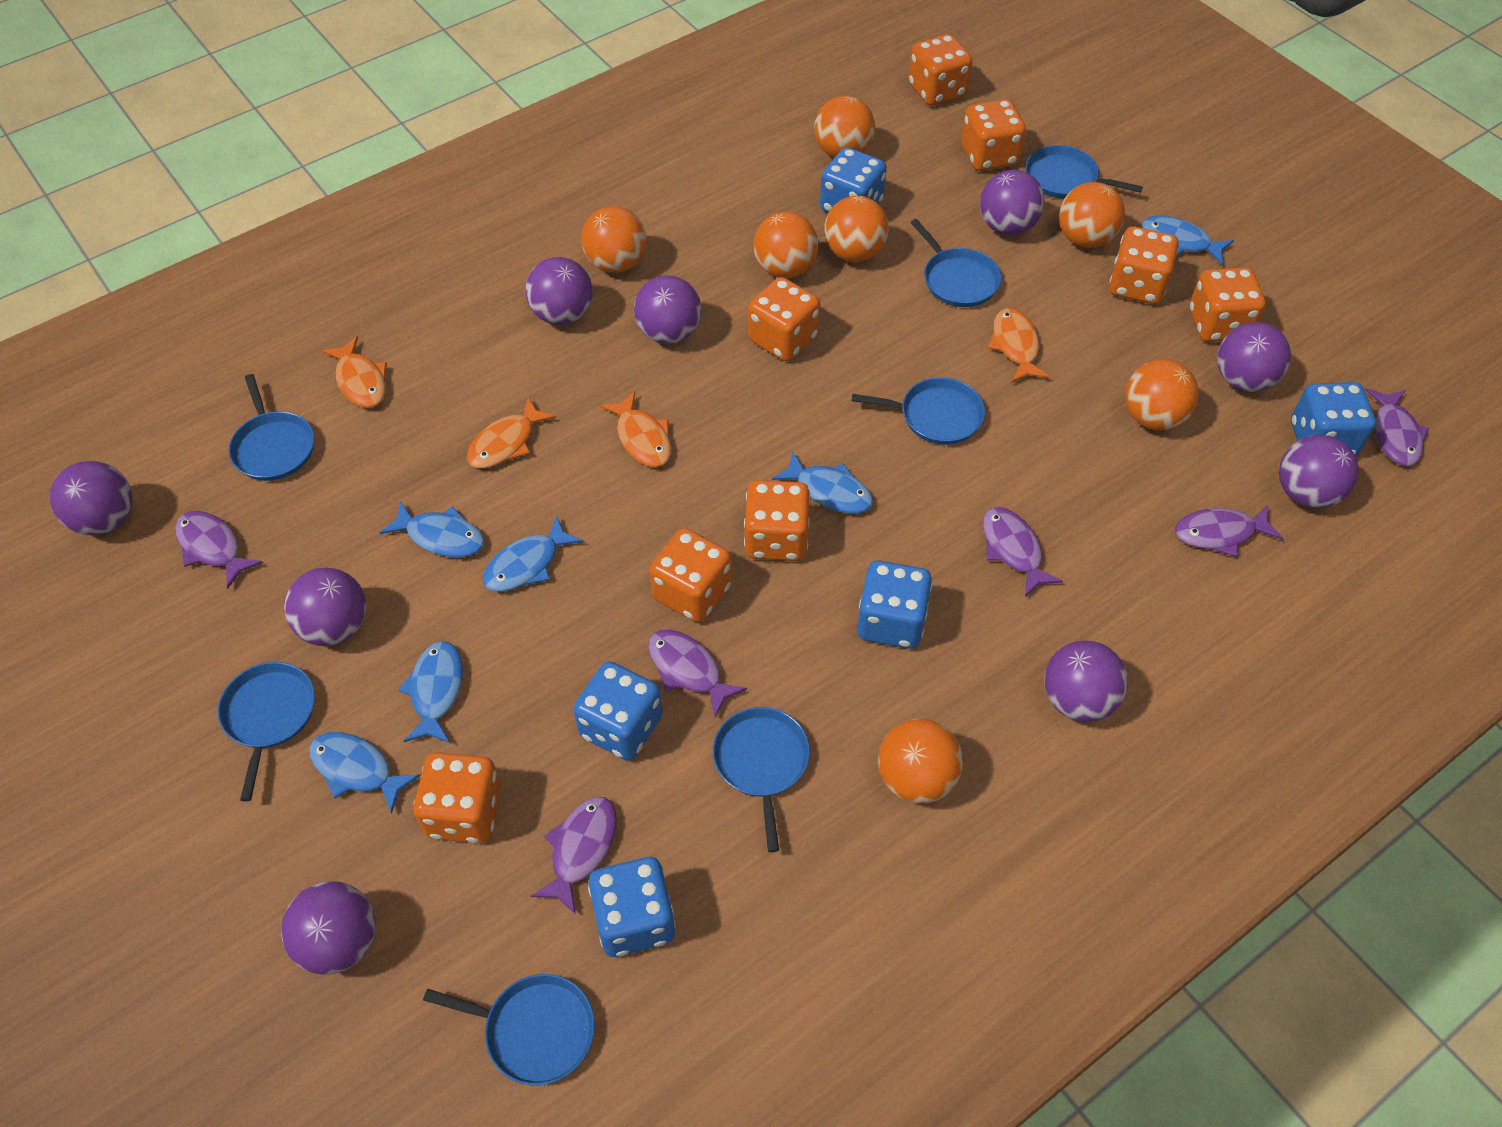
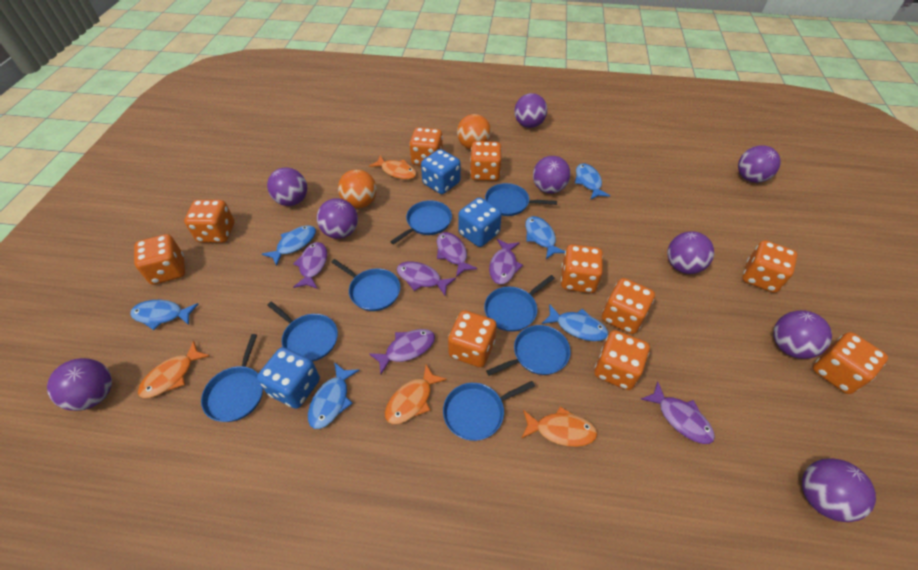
blue dice: [573,661,663,761] [588,857,676,957] [820,147,887,213] [857,560,932,649] [1291,382,1376,456] = 5 -> [257,347,320,409] [421,149,460,194] [458,197,502,247] = 3
blue pan: [218,662,315,801] [229,374,314,481] [423,974,595,1085] [713,707,810,852] [852,377,985,445] [911,219,1001,307] [1026,145,1143,198] = 7 -> [201,334,263,422] [267,302,338,362] [331,259,400,311] [390,200,452,245] [443,381,535,441] [484,275,555,332] [485,183,557,216] [486,325,571,376] = 8
orange ball: [581,206,647,273] [754,212,819,278] [814,96,875,158] [824,196,889,262] [878,719,963,804] [1059,182,1125,248] [1125,359,1199,430] = 7 -> [338,169,377,208] [457,114,491,149] = 2
orange dice: [413,752,502,843] [650,528,732,622] [744,480,811,561] [748,277,820,361] [908,34,972,106] [961,99,1026,171] [1109,226,1179,304] [1190,267,1266,342] = 8 -> [134,234,185,285] [184,200,234,243] [409,127,443,166] [448,310,497,367] [470,141,502,181] [561,244,603,293] [594,330,650,390] [602,278,655,334] [742,240,798,293] [813,332,888,394] = 10

